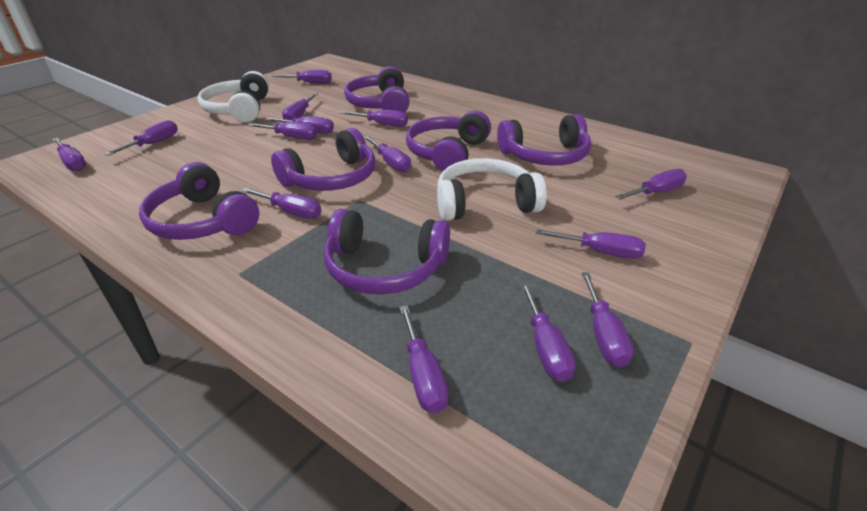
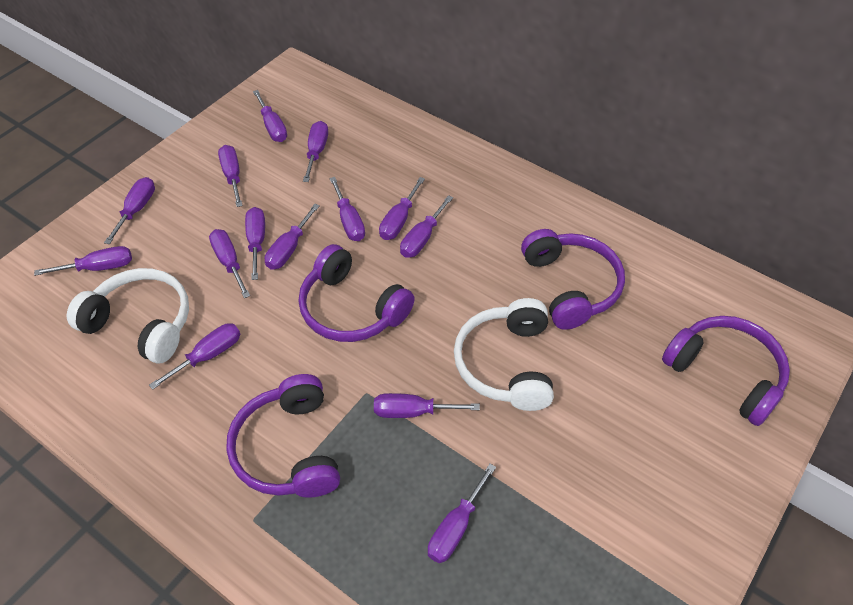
purple headphones: [139,162,259,240] [271,128,375,191] [324,209,450,294] [344,66,410,112] [406,111,491,172] [497,114,591,166] = 6 -> [226,374,340,498] [299,244,415,342] [521,229,625,330] [662,316,790,426] = 4

